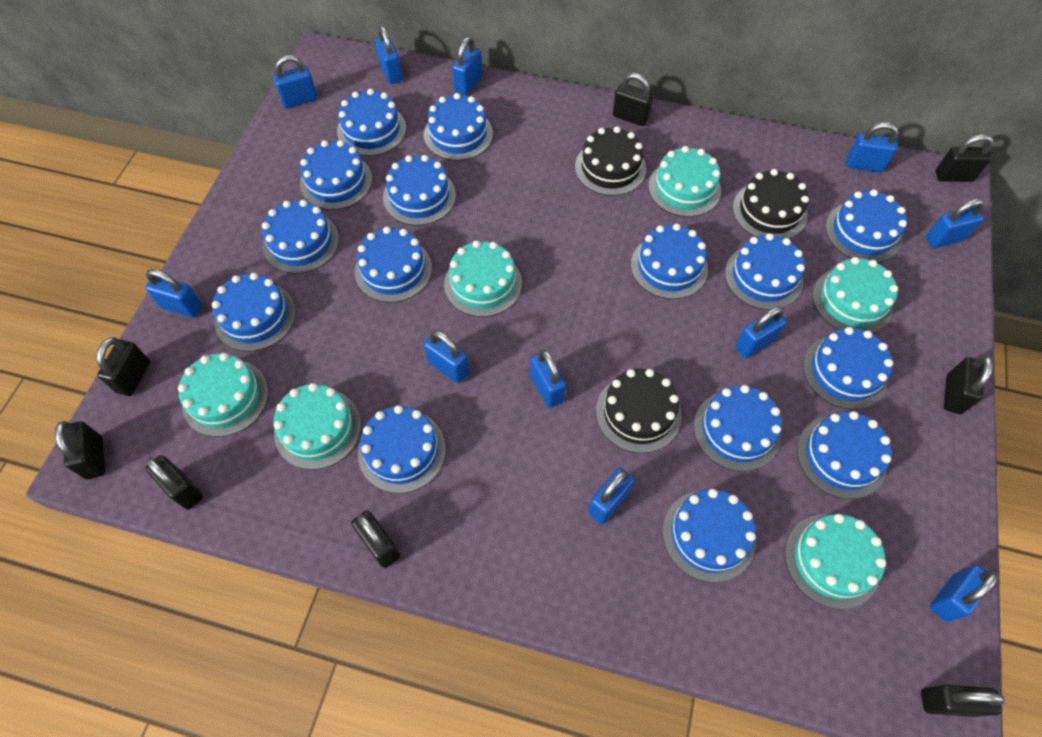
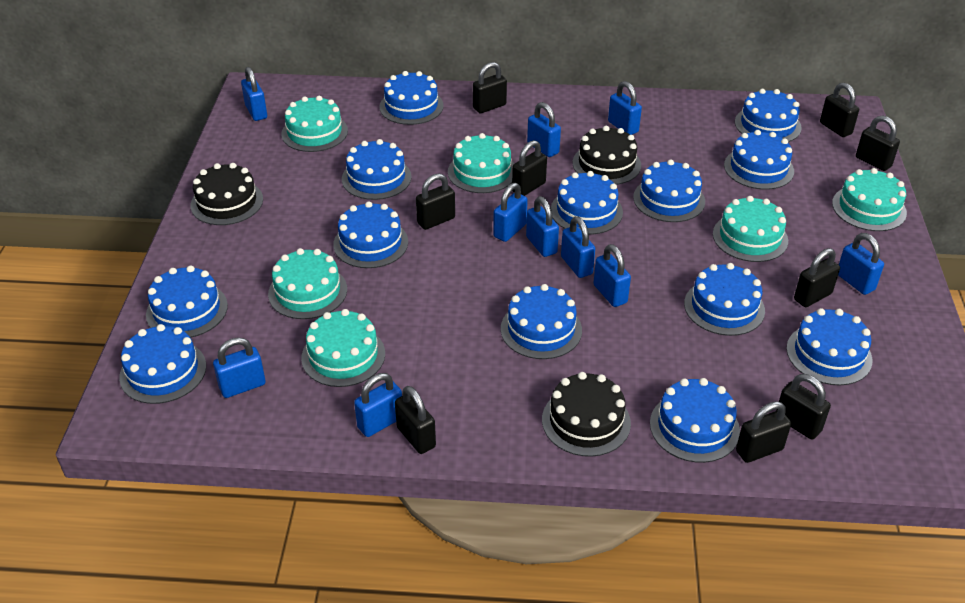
black padlock: [55,421,105,480] [96,337,150,396] [145,455,203,510] [351,510,400,568] [613,73,653,126] [921,685,1005,717] [935,134,994,182] [944,355,993,414] = 8 -> [395,386,436,454] [416,173,455,230] [473,62,507,113] [512,140,547,196] [736,401,791,463] [776,374,831,440] [794,248,840,307] [820,83,859,137] [856,116,900,171] = 9
blue cake: [212,273,296,352] [262,200,339,274] [300,140,372,210] [337,89,406,156] [355,227,432,303] [358,405,446,493] [383,155,456,226] [424,93,493,161] [631,223,708,299] [663,489,756,583] [694,385,782,471] [725,233,805,310] [797,411,891,499] [803,327,893,410] [825,189,907,262] = 15 -> [119,324,206,404] [146,266,228,338] [333,201,408,268] [342,139,412,200] [379,71,444,125] [501,284,582,359] [551,171,623,235] [633,160,705,222] [650,378,740,463] [684,263,765,336] [724,130,794,190] [735,89,802,142] [786,308,872,385] = 13
blue padlock: [145,269,202,318] [273,55,317,108] [375,26,403,84] [424,330,469,383] [452,37,482,95] [530,349,566,408] [588,467,635,524] [735,306,787,358] [847,123,899,172] [926,198,985,248] [930,565,998,621] = 11 -> [213,337,266,398] [241,67,267,121] [354,373,402,437] [493,183,528,242] [526,196,559,257] [527,102,561,157] [561,216,595,278] [593,244,631,307] [608,81,642,135] [838,233,884,295] = 10

